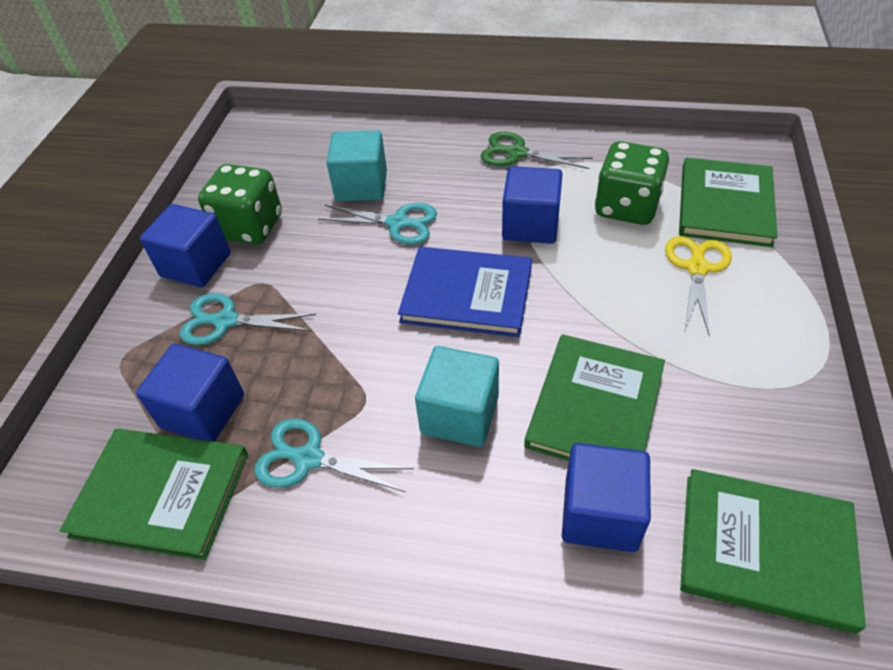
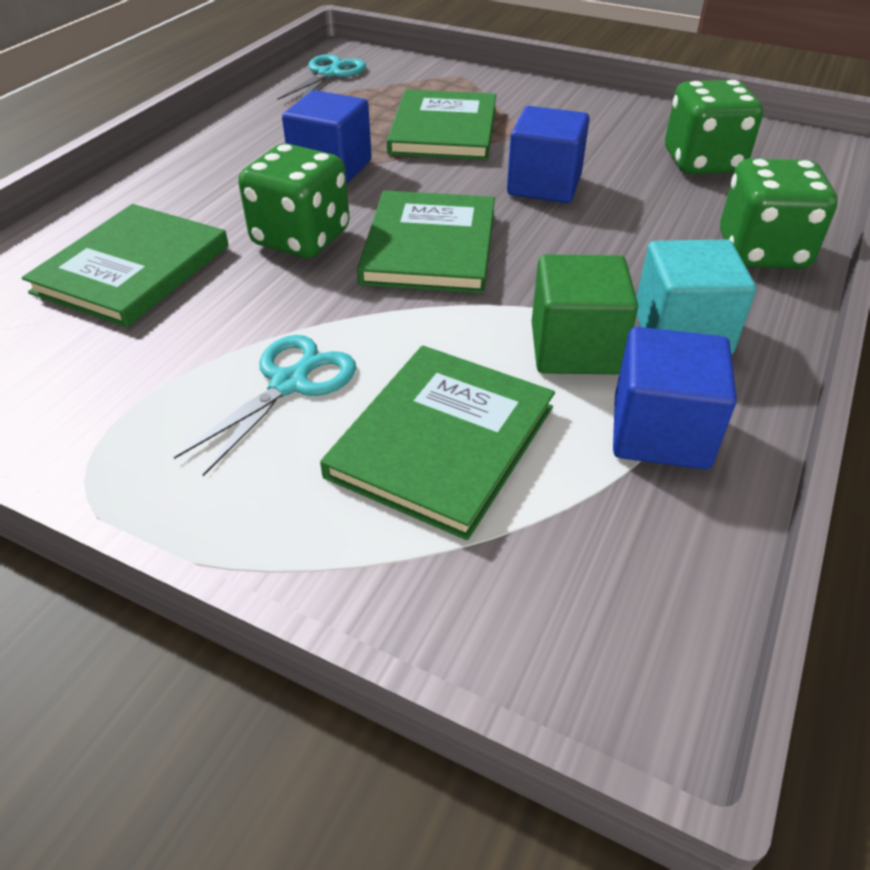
blue book: [398,247,532,337] = 1 -> none = 0
blue cube: [136,344,244,441] [140,204,231,287] [502,166,562,244] [562,443,651,552] = 4 -> [282,90,372,183] [507,106,589,203] [613,327,737,469] = 3
green cube: none = 0 -> [532,255,638,374] = 1
green dice: [198,164,282,245] [595,141,669,225] = 2 -> [238,143,350,258] [665,80,763,174] [720,158,838,269] = 3
green scissors: [481,132,593,169] = 1 -> none = 0
turquoise cube: [326,130,387,201] [415,346,499,447] = 2 -> [636,240,756,355] = 1
turquoise scissors: [180,293,316,345] [255,418,414,492] [318,203,437,245] = 3 -> [174,335,356,476] [277,54,366,100] = 2
yellow scissors: [665,236,732,336] = 1 -> none = 0

